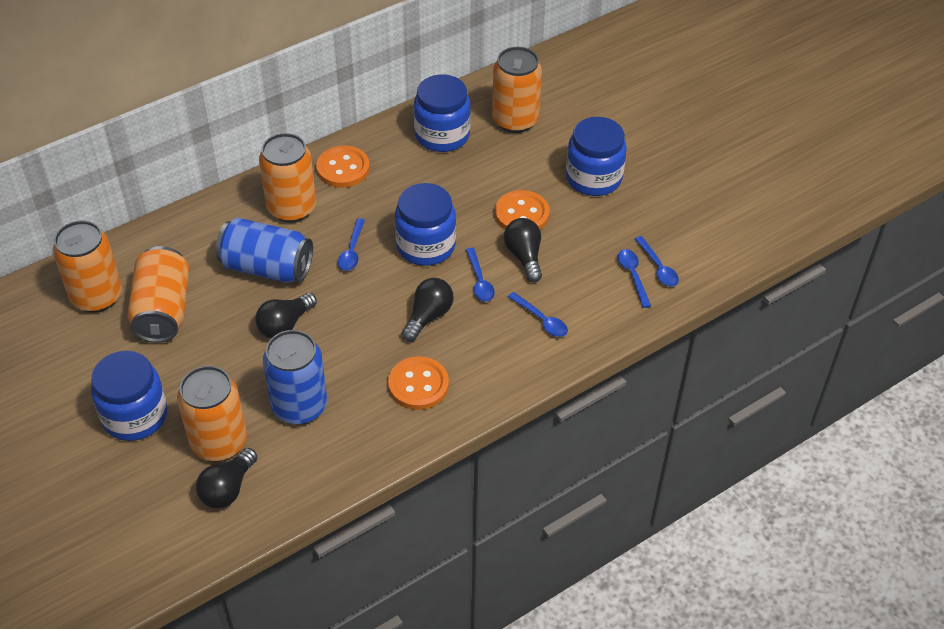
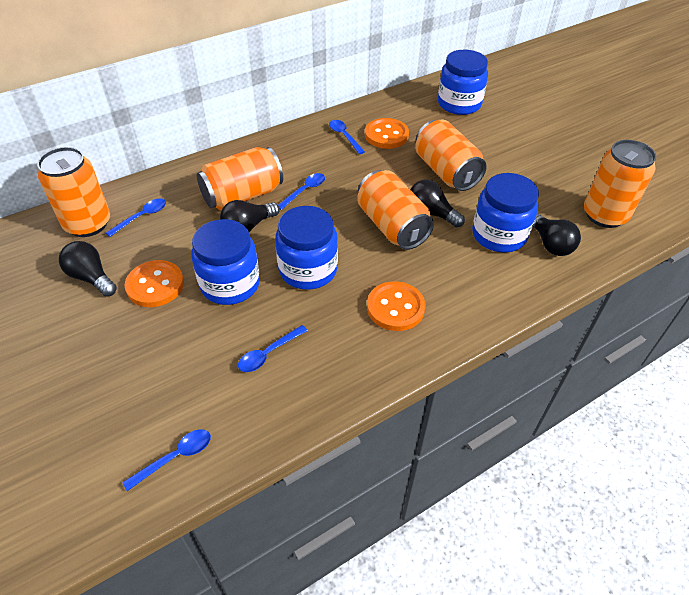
blue can: [215,218,313,283] [263,330,327,425] = 2 -> none = 0

